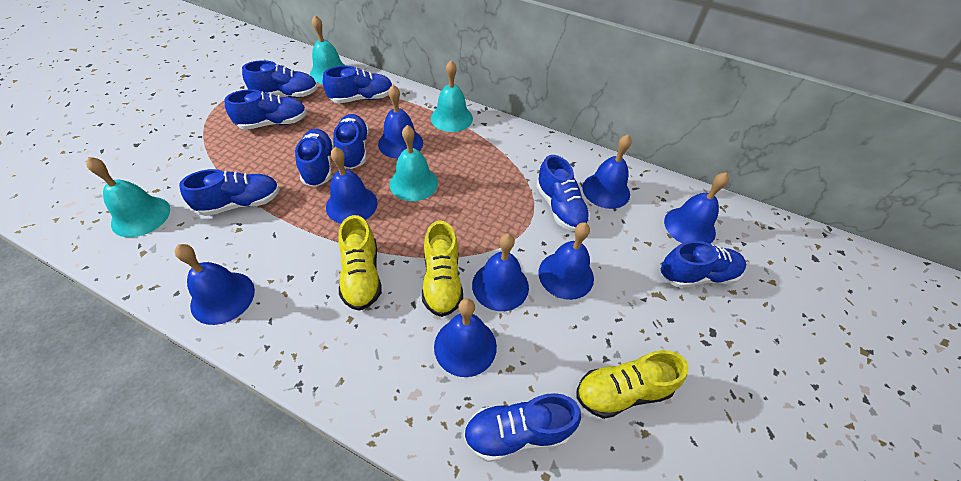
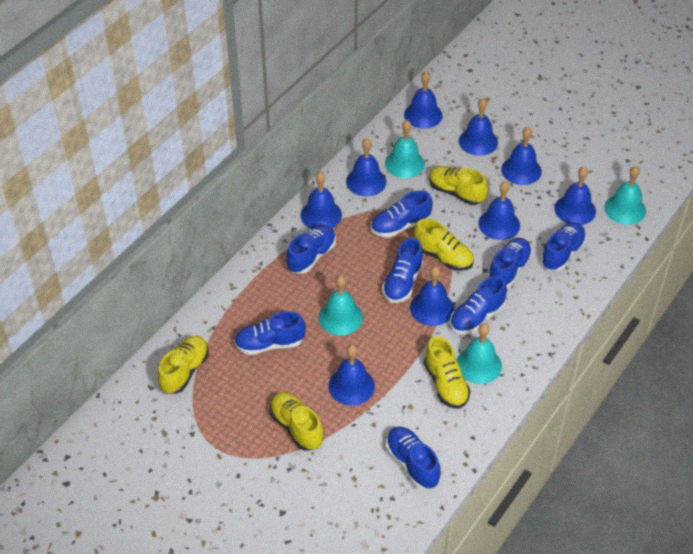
blue bell: [175,244,255,325] [326,147,378,224] [378,85,423,159] [434,298,497,377] [472,233,529,311] [539,223,594,300] [582,135,631,209] [664,172,729,244] = 8 -> [301,172,342,229] [329,345,375,406] [346,138,386,197] [404,71,443,129] [410,266,454,326] [459,98,498,156] [478,181,520,240] [501,127,542,185] [554,167,596,225] = 9
blue shoe: [179,169,280,216] [224,89,307,130] [242,60,318,98] [295,129,334,187] [323,66,392,103] [333,114,369,169] [463,393,581,462] [536,155,590,231] [661,241,746,288] = 9 -> [234,311,306,355] [286,225,336,274] [371,190,433,238] [382,238,424,303] [386,427,440,489] [450,276,507,334] [488,238,532,288] [541,222,586,271] = 8
yellow shoe: [338,215,382,311] [422,221,463,317] [576,350,689,419] = 3 -> [158,336,209,393] [270,392,324,451] [414,219,474,271] [424,336,471,409] [429,166,488,205] = 5

